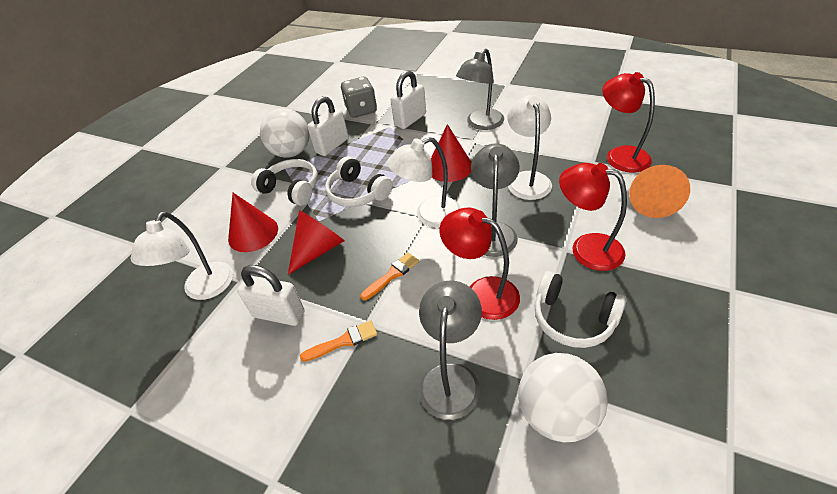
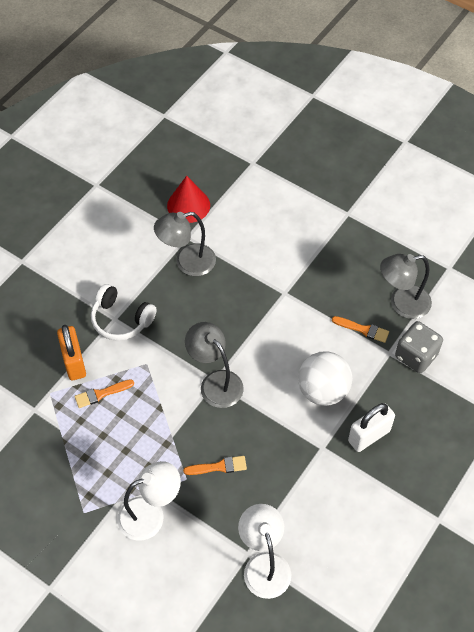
orange brush: [300,320,377,362] [361,253,419,300] = 2 -> [74,379,134,408] [183,456,247,475] [332,316,389,343] = 3
orange cone: [629,165,690,218] = 1 -> none = 0
orange padlock: none = 0 -> [57,325,86,380] = 1
red cone: [228,193,278,252] [288,210,344,275] [431,124,472,182] = 3 -> [167,176,210,223] = 1
red lamp: [440,208,520,320] [559,163,627,271] [602,72,655,173] = 3 -> none = 0
white ball: [260,108,310,158] [518,353,608,442] = 2 -> [298,351,352,406] = 1
white headphones: [251,159,318,206] [325,156,393,207] [535,271,627,348] = 3 -> [91,284,156,341] = 1
white lamp: [130,212,233,300] [387,137,461,228] [507,95,552,200] = 3 -> [117,461,181,540] [238,504,291,599] = 2
white padlock: [237,265,305,326] [307,96,349,156] [391,71,426,129] = 3 -> [348,403,395,452] = 1

